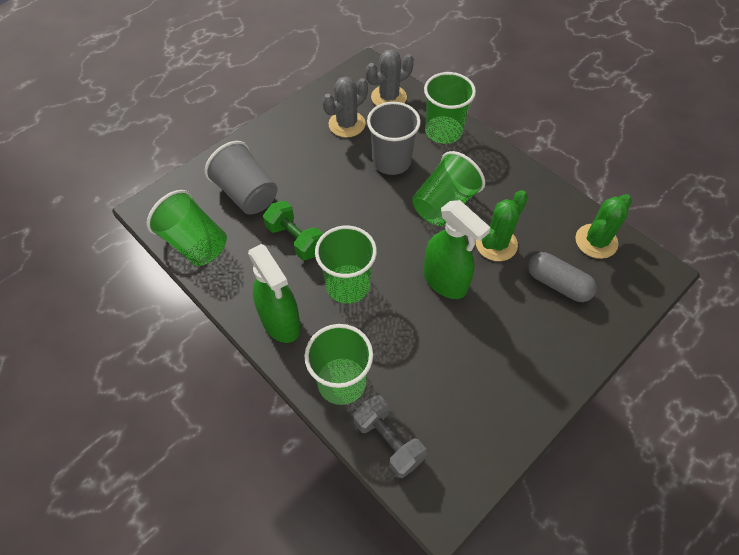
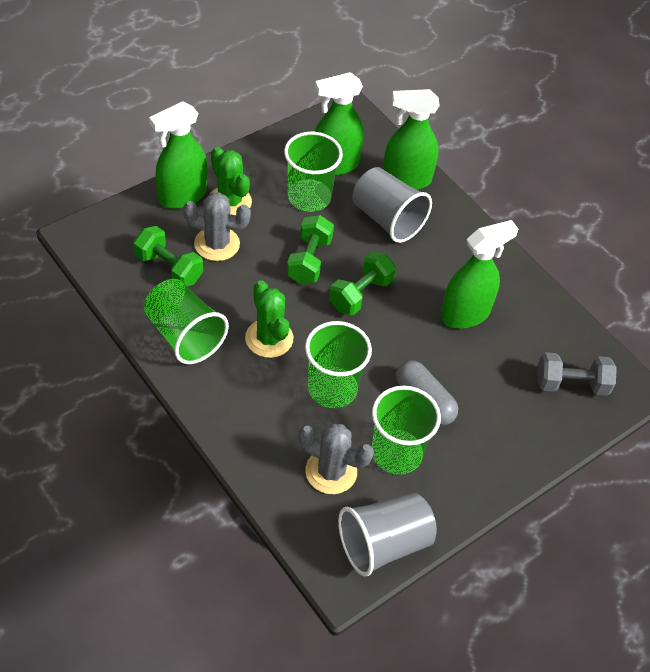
green cup: [147,190,227,266] [304,324,373,405] [315,226,377,304] [412,151,485,226] [424,72,476,144] = 5 -> [144,279,229,364] [284,132,343,212] [305,321,372,408] [372,386,441,475] = 4
green dumbbell: [263,201,323,260] = 1 -> [133,226,203,287] [287,215,334,284] [329,252,396,315] = 3
green spray bottle: [248,244,301,343] [424,200,491,299] = 2 -> [149,101,207,209] [314,72,364,176] [383,89,440,190] [440,220,518,328] = 4

